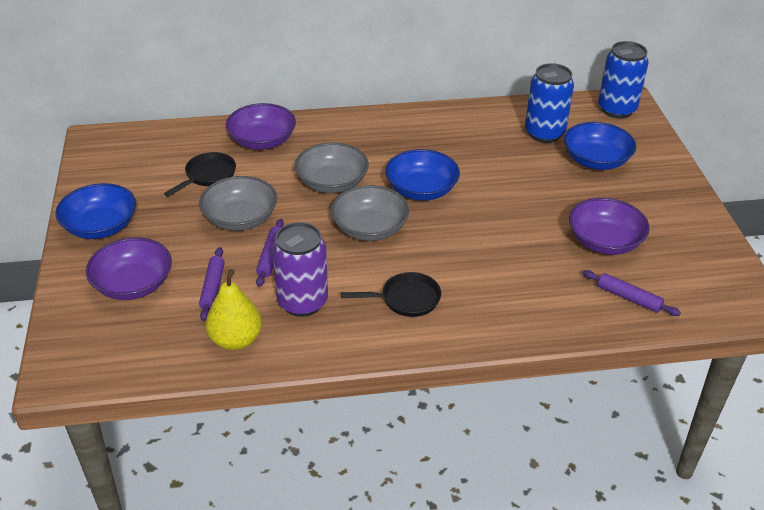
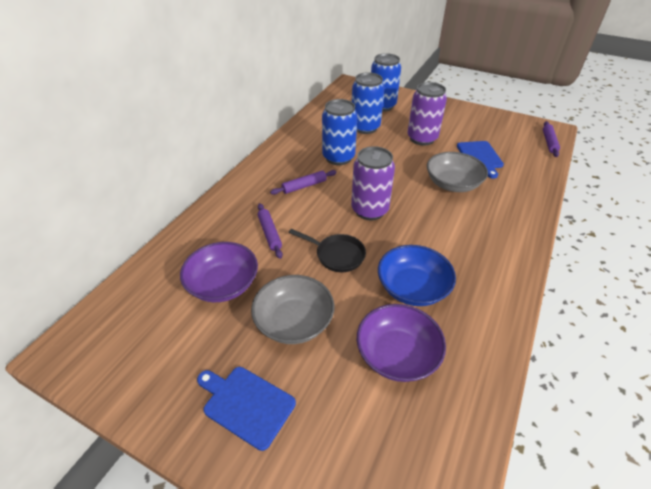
black pan: [164,152,236,197] [341,272,441,317] = 2 -> [289,229,366,272] = 1
blue bowl: [55,183,136,239] [385,149,460,201] [564,122,636,170] = 3 -> [378,245,456,306] = 1
blue can: [525,63,574,143] [598,41,649,118] = 2 -> [322,99,358,165] [352,72,385,134] [371,53,401,112] = 3
blue cutting board: none = 0 -> [197,367,296,451] [457,141,504,179] = 2
grey bowl: [199,176,277,231] [295,143,369,193] [331,185,409,241] = 3 -> [251,275,334,344] [427,152,488,192] = 2
purple bowl: [86,237,172,300] [226,103,296,150] [569,198,650,255] = 3 -> [180,242,258,302] [357,304,446,382] = 2
purple can: [272,222,328,317] = 1 -> [351,146,395,220] [407,82,447,146] = 2
yellow pear: [206,269,262,350] = 1 -> none = 0

